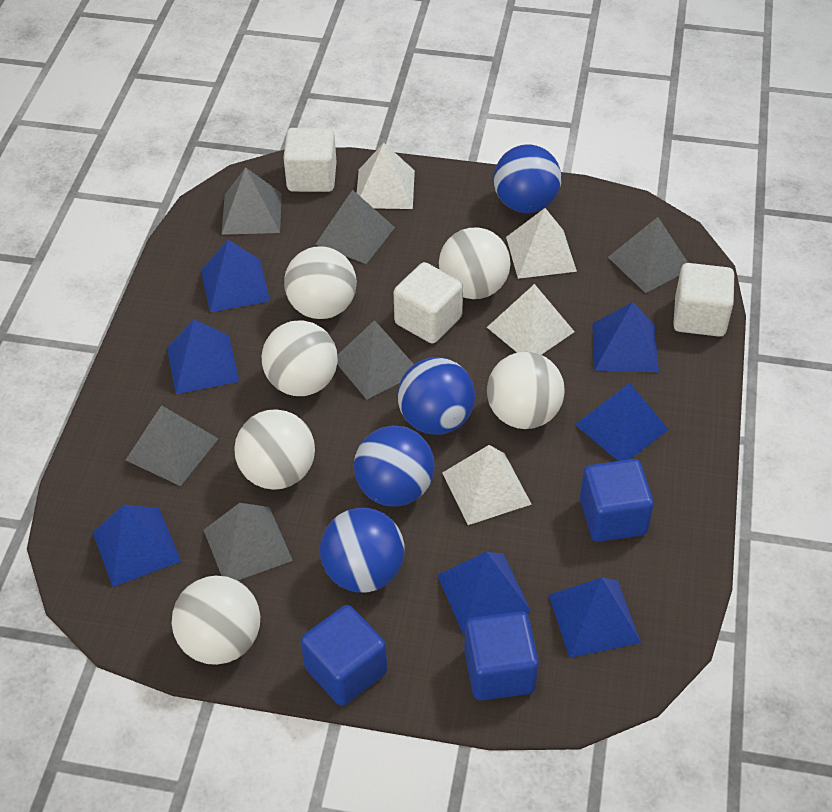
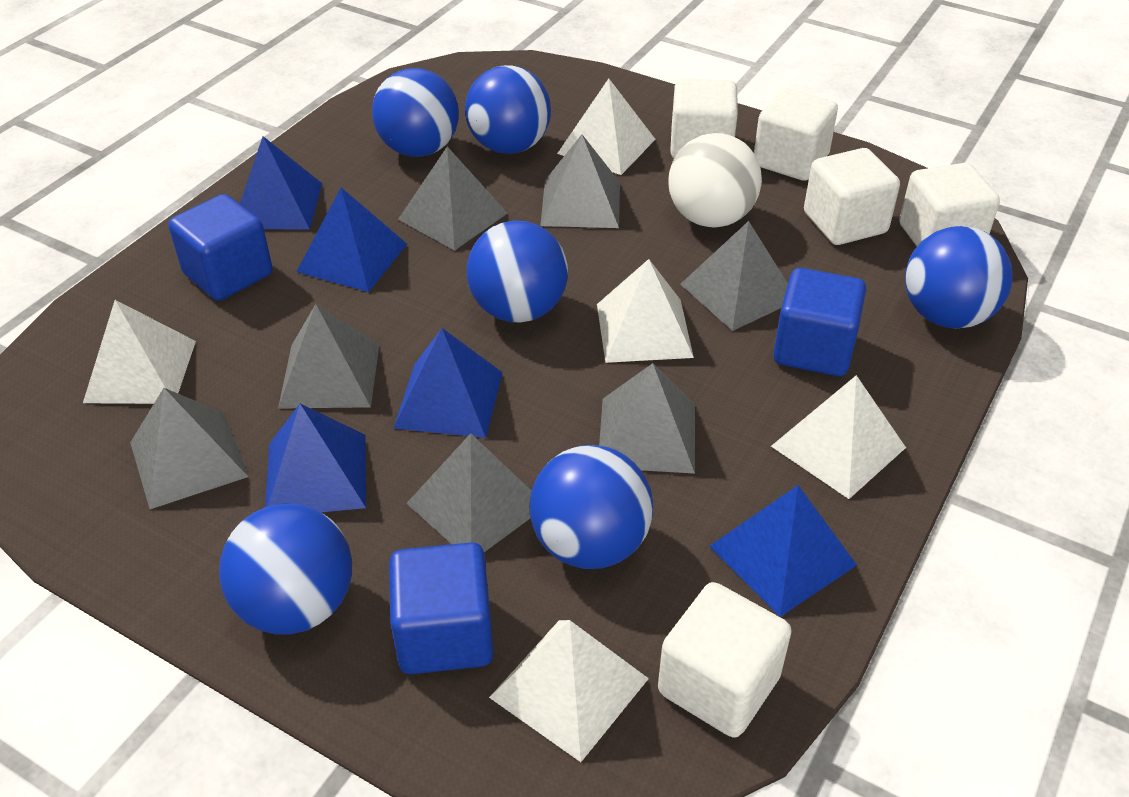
blue ball: [320,508,405,593] [354,426,435,507] [398,357,475,435] [494,144,561,213] = 4 -> [219,504,352,634] [372,68,459,157] [465,65,551,154] [467,221,568,323] [530,445,653,569] [905,226,1013,329] = 6
blue pyramid: [92,504,181,587] [167,319,240,394] [201,240,270,312] [437,552,531,634] [549,578,641,658] [575,383,669,461] [592,302,659,372] = 7 -> [240,136,322,230] [265,404,366,512] [297,188,407,292] [394,328,503,438] [709,485,857,617] = 5
grey pyramid: [126,405,219,486] [204,503,293,581] [221,167,282,235] [315,190,395,264] [337,320,414,399] [608,217,688,293] = 6 -> [130,388,248,509] [278,304,379,409] [398,147,508,251] [406,433,532,552] [540,134,620,228] [599,363,695,474] [680,221,788,331] = 7
white ball: [172,576,260,665] [234,409,315,490] [262,320,338,396] [284,246,357,319] [439,227,511,299] [487,352,565,429] = 6 -> [668,133,762,228] = 1
white cube: [283,128,336,192] [394,262,463,343] [673,263,734,337] = 3 -> [658,582,792,738] [670,78,738,158] [754,88,838,181] [804,148,900,245] [899,163,1000,246] = 5
white pyramid: [357,143,415,209] [442,445,532,525] [487,284,575,355] [506,208,577,279] = 4 -> [83,300,196,404] [489,620,649,762] [557,79,656,175] [597,259,694,363] [771,375,906,499] = 5

